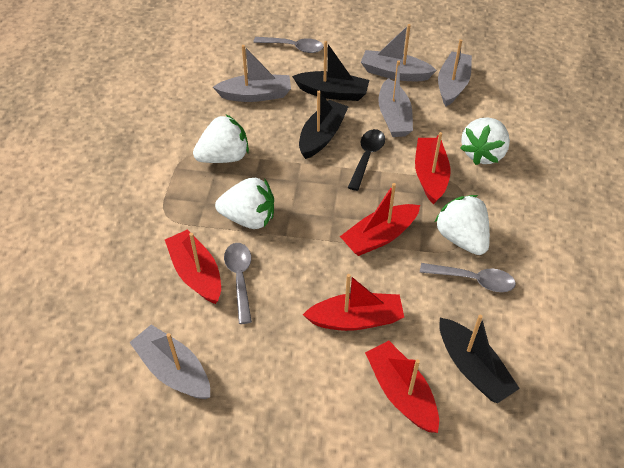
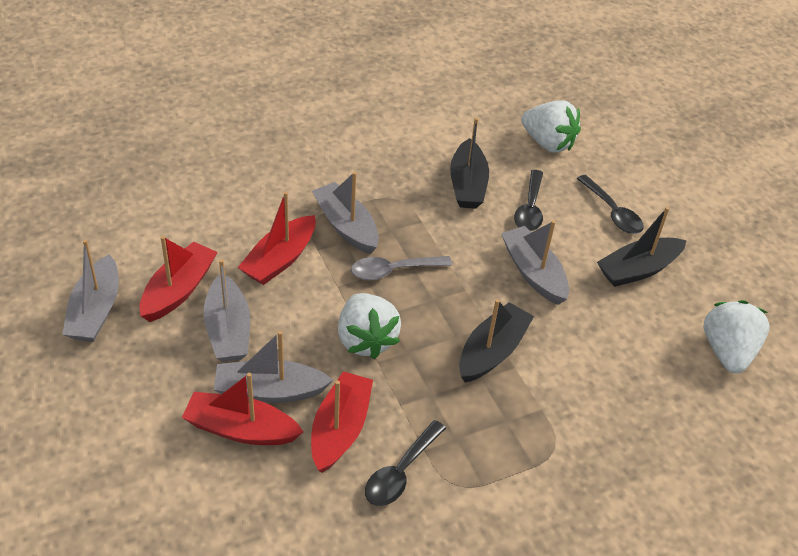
black spoon: [348,129,385,191] = 1 -> [365,420,446,506] [514,170,543,231] [577,175,644,234] = 3
grey spoon: [224,243,252,324] [253,37,324,53] [420,263,516,292] = 3 -> [351,256,452,280] = 1
red boat: [165,229,221,304] [303,274,404,331] [340,183,420,256] [365,341,439,433] [415,132,450,204] = 5 -> [139,236,217,322] [182,373,303,445] [238,192,316,285] [311,371,373,473] = 4
white strawberry: [193,114,249,163] [215,178,274,229] [435,195,490,255] [460,117,510,165] = 4 -> [338,293,401,359] [521,100,581,153] [704,300,769,373] = 3

